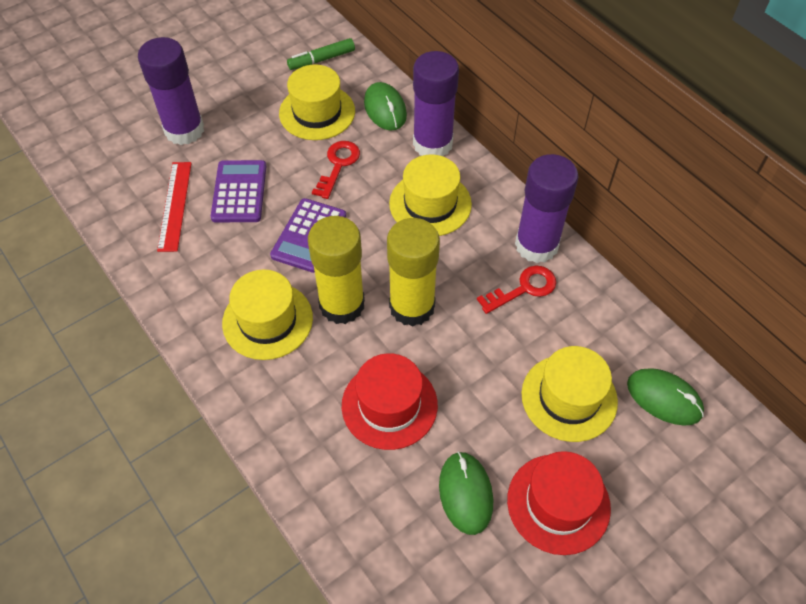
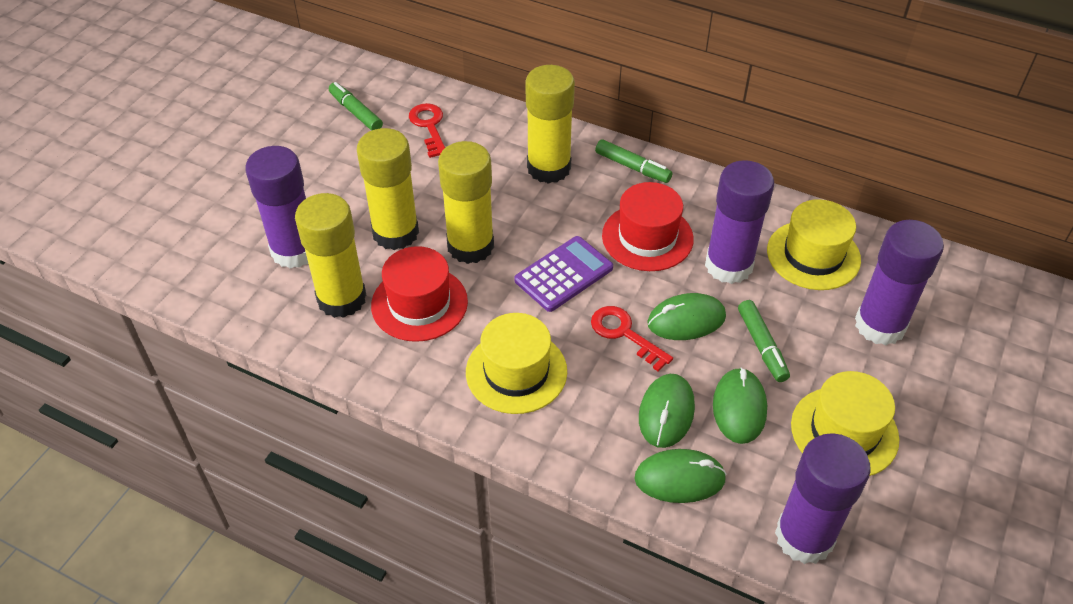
green marker: [287,38,355,70] = 1 -> [329,82,383,131] [595,139,672,183] [738,300,790,382] = 3
green mouse: [364,82,407,131] [439,452,493,535] [627,368,704,426] = 3 -> [634,449,727,503] [639,374,695,448] [647,293,726,340] [713,367,767,444] = 4
purple calculator: [211,160,266,222] [270,198,346,273] = 2 -> [514,236,613,312] = 1
purple glue stick: [138,37,204,145] [413,51,459,156] [515,154,578,263] = 3 -> [245,146,308,268] [705,160,774,284] [775,433,871,564] [855,220,944,345] = 4
red ruler: [157,162,192,252] = 1 -> none = 0
yellow glue stick: [308,216,365,324] [387,218,440,326] = 2 -> [295,193,366,318] [357,128,419,250] [438,141,494,264] [525,65,575,184] = 4
yellow hat: [222,270,313,360] [279,65,355,140] [389,154,472,236] [522,346,618,442] = 4 -> [466,313,567,414] [767,199,861,290] [791,371,899,476] = 3

